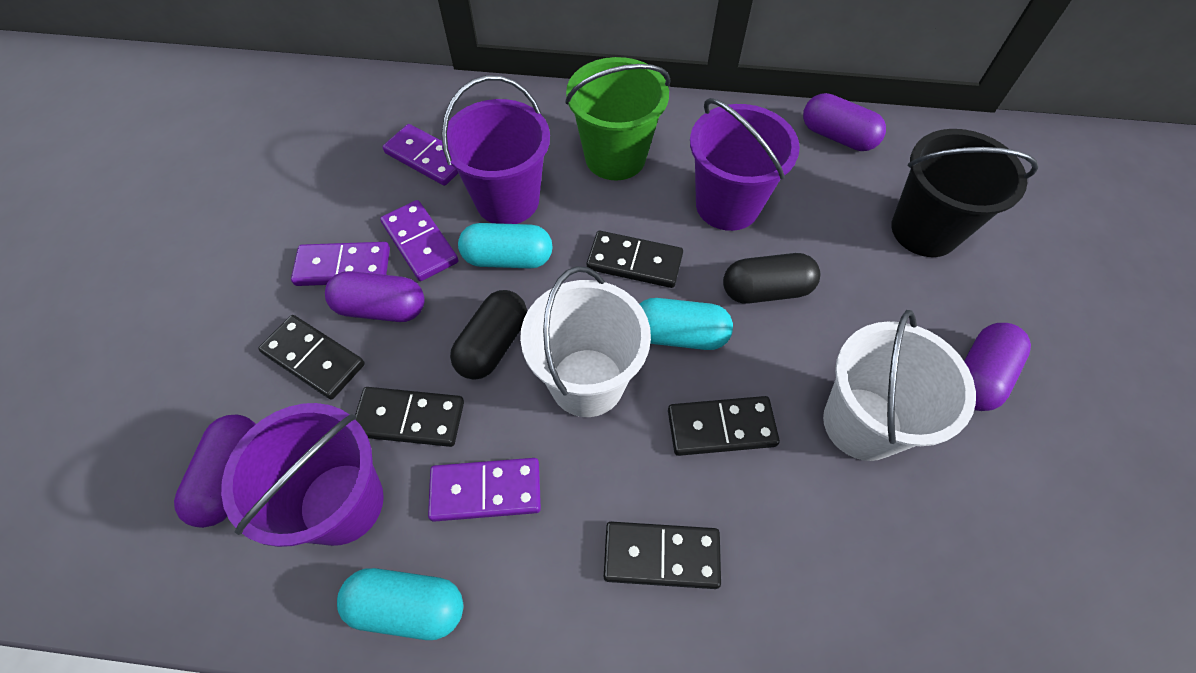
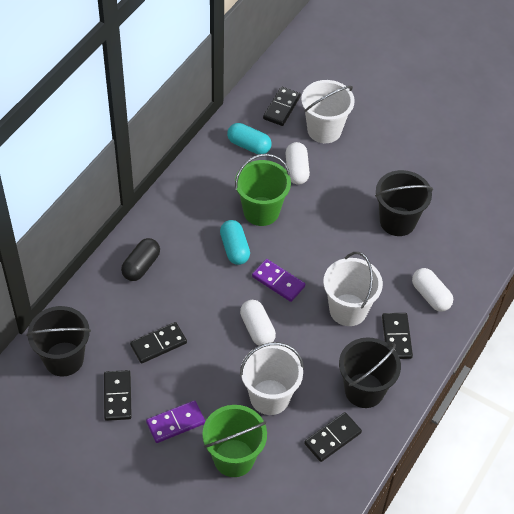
black bucket: [891,129,1038,257] = 1 -> [26,306,91,376] [339,338,401,408] [375,170,433,236] = 3
black capsule: [450,290,527,380] [723,253,820,304] = 2 -> [121,238,160,281] = 1
green bucket: [565,57,671,180] = 1 -> [202,405,267,477] [235,154,291,226] = 2
purple bucket: [221,403,384,547] [441,75,550,224] [690,98,800,231] = 3 -> none = 0
purple capsule: [174,415,256,528] [325,271,425,322] [803,93,886,151] [964,323,1031,411] = 4 -> none = 0
purple domino: [291,242,390,286] [380,200,458,281] [383,124,458,186] [428,458,541,522] = 4 -> [146,400,205,443] [252,259,305,302] = 2
turquoise capsule: [337,568,463,640] [458,223,552,269] [640,298,733,350] = 3 -> [220,220,250,265] [227,123,272,154] = 2
white bucket: [520,266,651,417] [823,310,976,461] = 2 -> [240,342,304,415] [301,80,355,143] [323,252,383,326] = 3
white capsule: none = 0 -> [240,300,276,346] [285,142,310,185] [412,268,453,311] = 3

